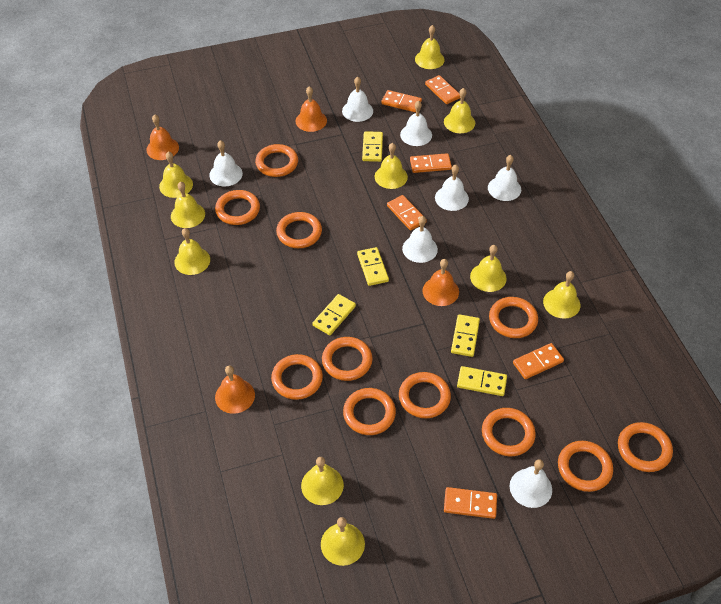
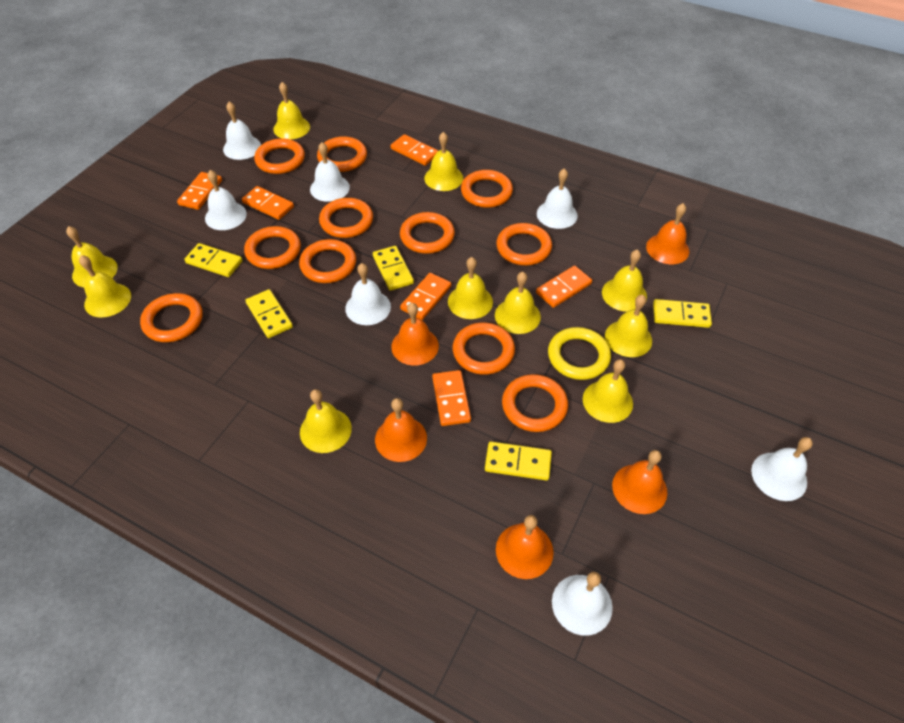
orange bell: [146,114,179,160] [215,365,255,414] [296,86,327,132] [422,259,459,306] = 4 -> [375,398,427,462] [391,303,439,366] [496,515,554,579] [612,450,667,514] [646,203,689,264] = 5
yellow ring: none = 0 -> [548,327,611,380] = 1

